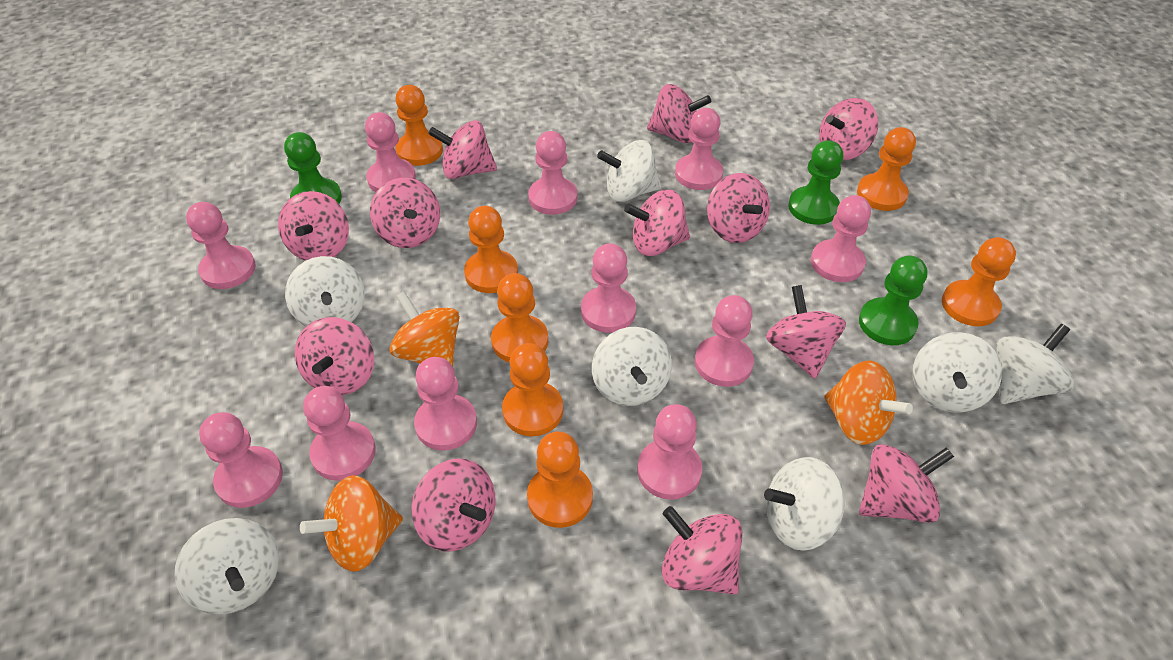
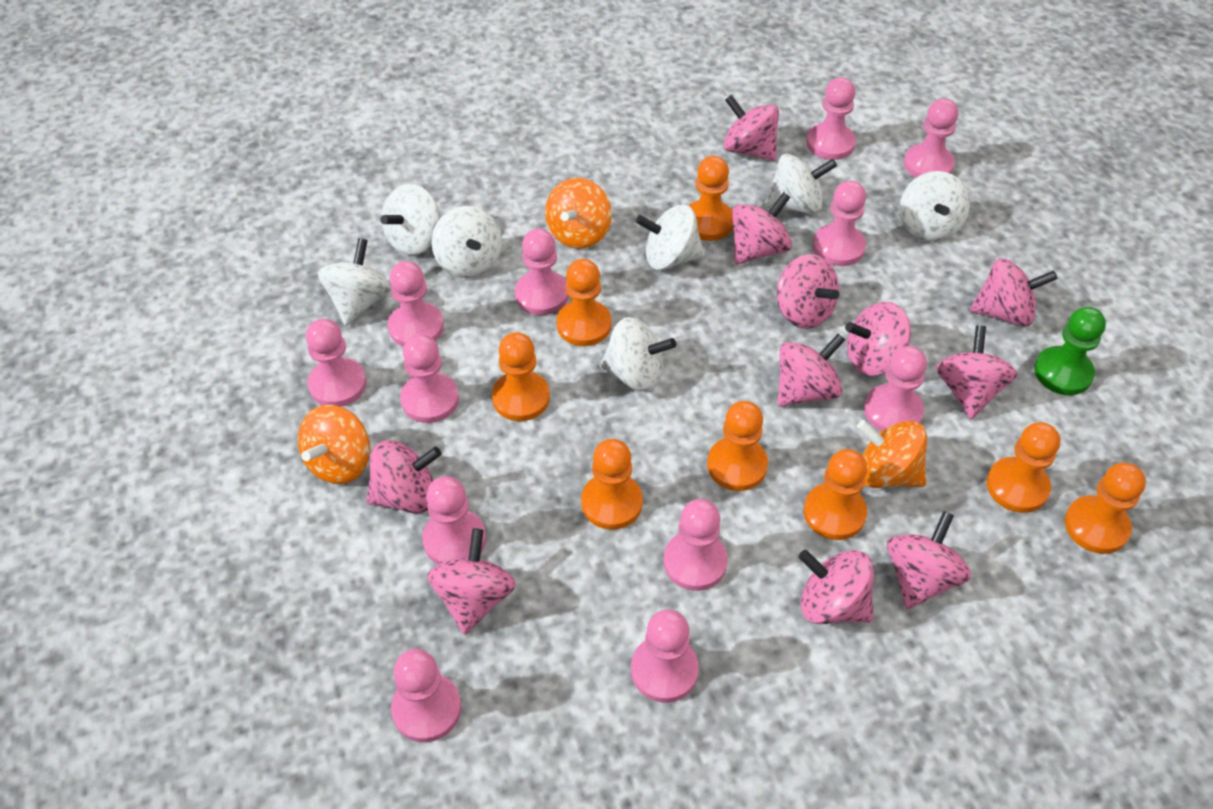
green pawn: [284,132,342,204] [788,140,843,225] [859,255,928,345] = 3 -> [1034,307,1106,395] = 1
orange pawn: [395,85,443,166] [464,206,518,293] [491,273,548,363] [502,343,563,436] [527,431,593,528] [857,127,916,211] [942,237,1016,326] = 7 -> [492,332,550,421] [556,259,612,346] [581,439,643,530] [688,156,734,241] [707,401,768,491] [804,449,867,540] [986,422,1060,513] [1065,463,1146,554] = 8
pink pawn: [186,202,256,289] [199,412,283,508] [303,386,376,481] [365,112,416,192] [414,357,477,451] [528,131,577,215] [581,243,636,333] [637,404,702,500] [675,108,723,190] [695,295,754,387] [811,195,871,282] = 11 -> [306,319,367,407] [388,261,444,347] [391,649,461,742] [400,334,459,423] [422,476,486,564] [515,228,569,315] [631,609,699,702] [664,499,728,591] [806,77,856,160] [813,181,866,266] [864,346,927,431] [904,98,958,178] = 12
pink spinning top: [278,191,349,261] [295,317,374,395] [370,178,440,248] [411,458,496,552] [428,120,497,179] [624,190,690,256] [647,84,711,143] [662,506,743,595] [707,173,770,243] [766,285,846,379] [819,98,878,161] [859,444,954,523] = 12 -> [366,440,441,513] [427,528,516,635] [724,95,779,161] [732,192,792,264] [777,254,839,329] [778,334,845,407] [798,550,874,624] [845,302,911,376] [887,511,971,609] [936,326,1017,419] [970,258,1057,327] = 11

